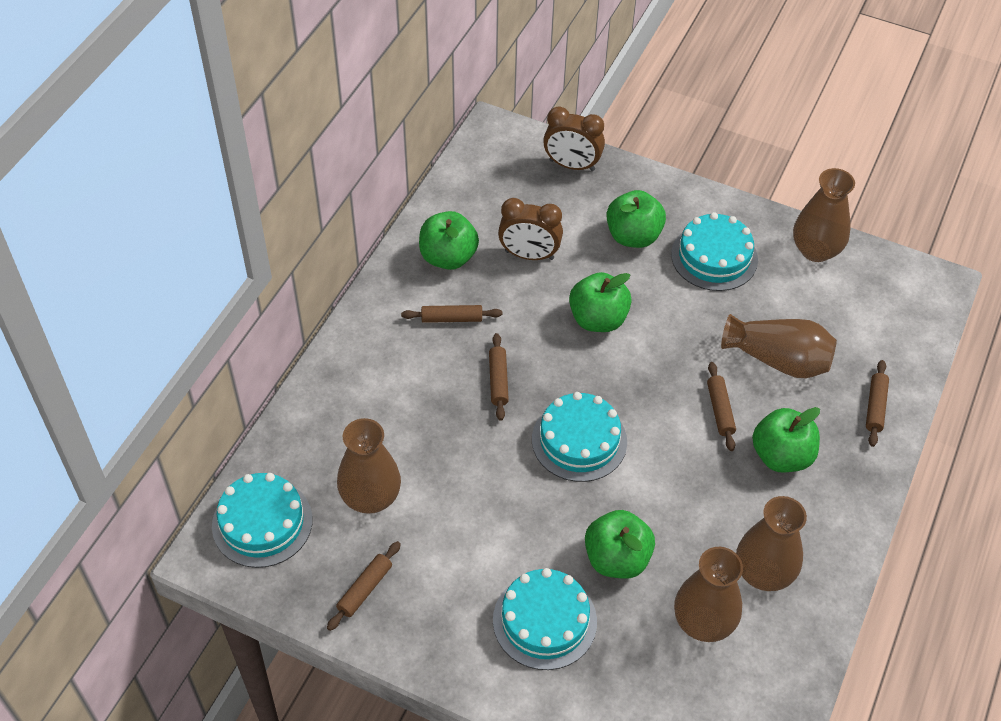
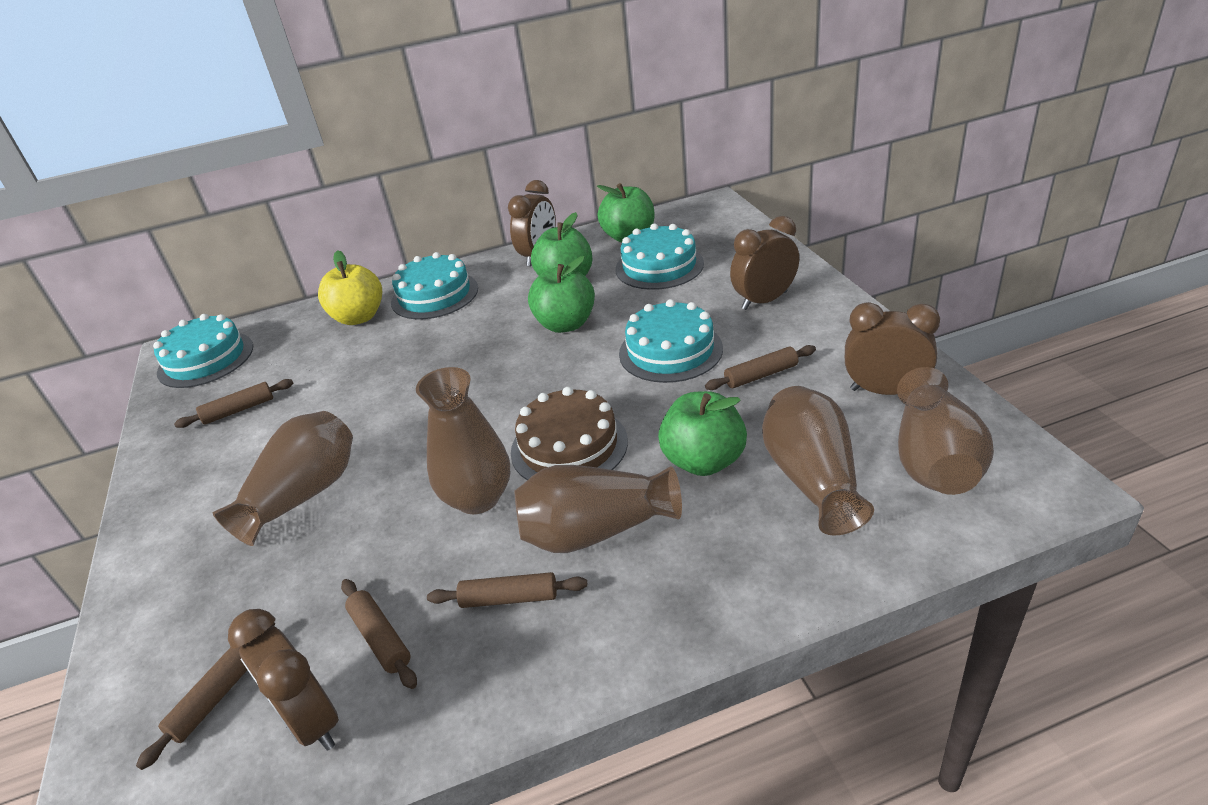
brown cake: none = 0 -> [511,387,628,480] = 1
brown clock: [498,198,563,260] [543,106,605,171] = 2 -> [228,609,339,751] [508,180,556,266] [730,216,799,310] [845,302,940,395] = 4
green apple: [419,211,479,270] [569,272,632,332] [585,510,655,579] [607,190,666,248] [752,407,820,472] = 5 -> [528,256,595,333] [531,212,592,276] [597,183,655,243] [658,391,747,476] = 4
yellow apple: none = 0 -> [318,250,382,325] = 1

